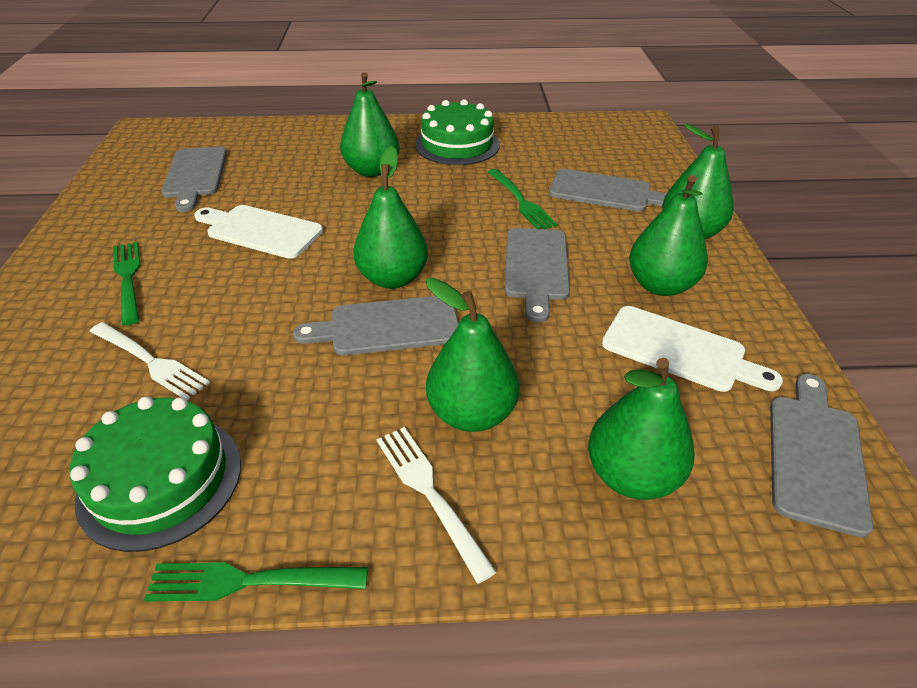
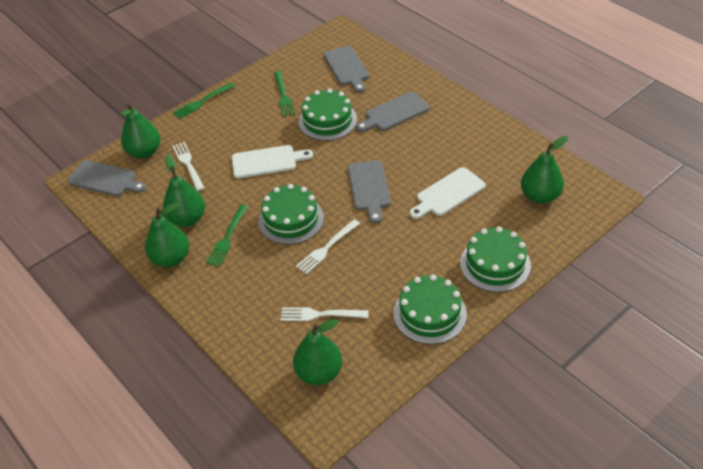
green cake: [70,397,241,552] [415,99,500,165] = 2 -> [258,184,324,245] [299,88,357,141] [393,274,467,344] [460,227,531,292] = 4
green pear: [340,72,399,177] [353,146,428,289] [426,278,520,432] [588,358,695,500] [629,175,708,296] [662,123,733,239] = 6 -> [120,103,161,159] [145,203,189,267] [163,154,205,227] [293,319,342,385] [521,136,568,204] = 5
grey cutting board: [162,147,227,212] [293,296,459,356] [505,228,570,323] [549,169,667,212] [770,374,873,537] = 5 -> [67,160,146,196] [324,46,369,93] [348,160,391,223] [356,92,430,132] = 4
white fork: [90,322,210,401] [377,427,497,584] = 2 -> [172,142,204,191] [280,307,369,321] [296,219,360,274] = 3

